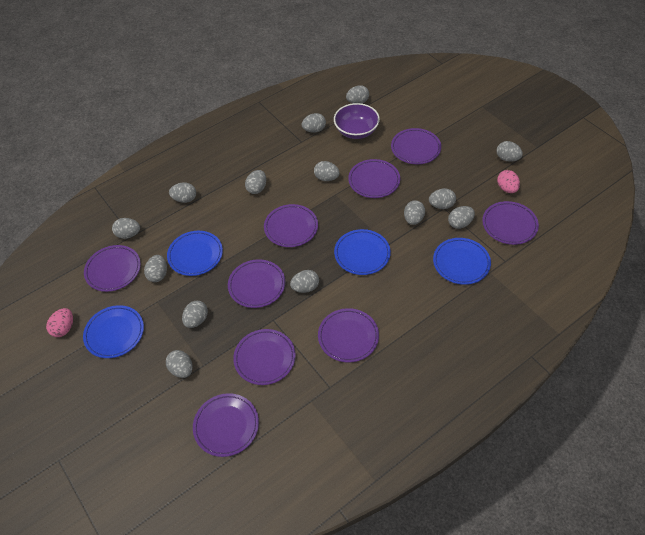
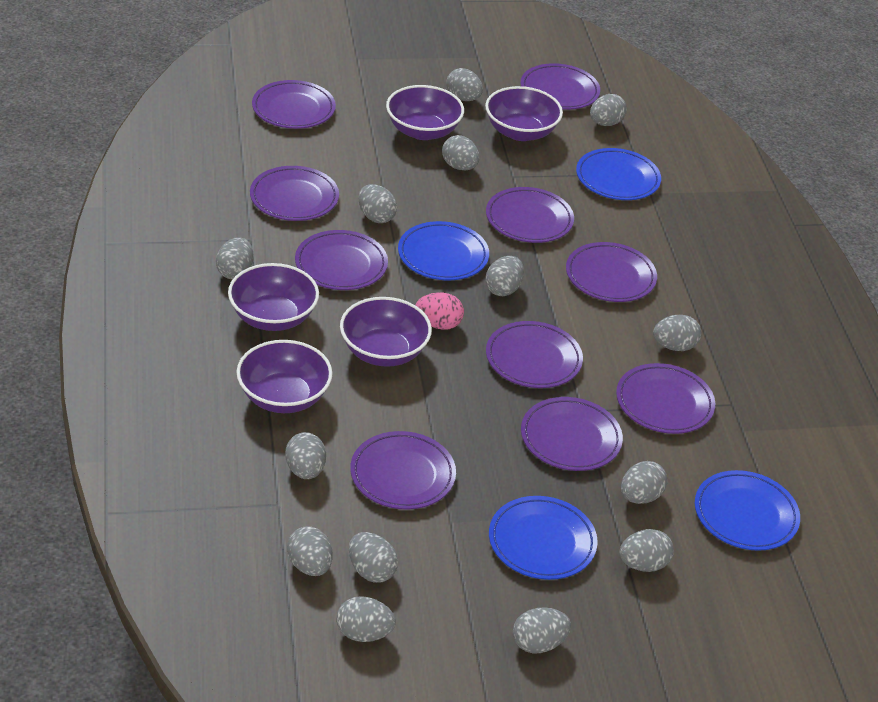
pink egg: [46,308,73,337] [497,170,520,193] = 2 -> [416,293,464,330] = 1
purple bowl: [334,103,380,139] = 1 -> [228,263,319,331] [236,340,332,413] [340,297,432,367] [386,85,464,140] [485,86,563,141] = 5
purple plate: [84,245,141,292] [193,393,259,457] [228,259,285,308] [233,329,296,385] [264,204,318,247] [318,308,379,363] [348,159,400,198] [391,128,441,164] [482,201,539,245] = 9 -> [250,166,339,221] [252,80,336,129] [295,230,388,290] [350,431,456,509] [486,187,574,243] [486,321,583,388] [520,63,600,110] [521,397,623,471] [566,242,657,302] [616,363,715,434] = 10

